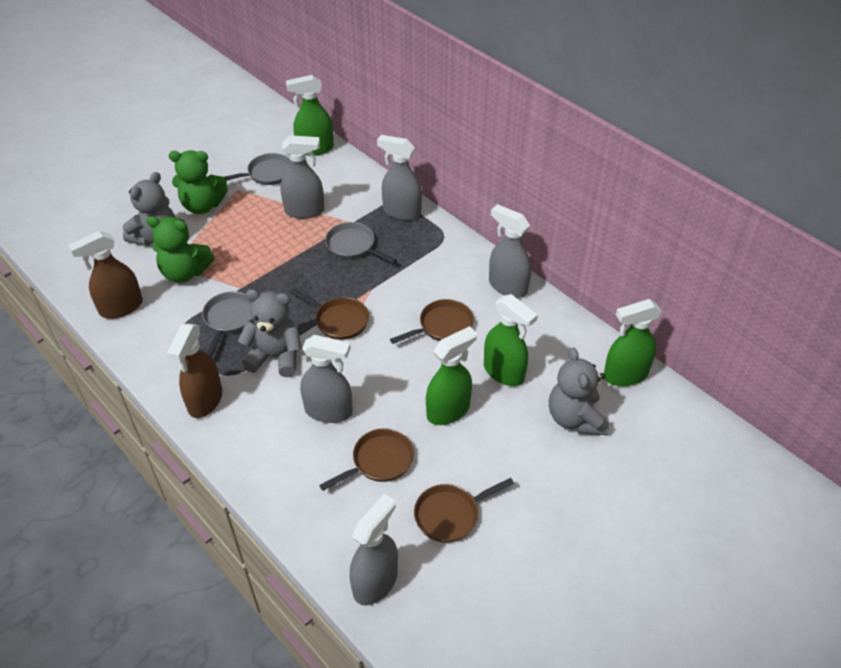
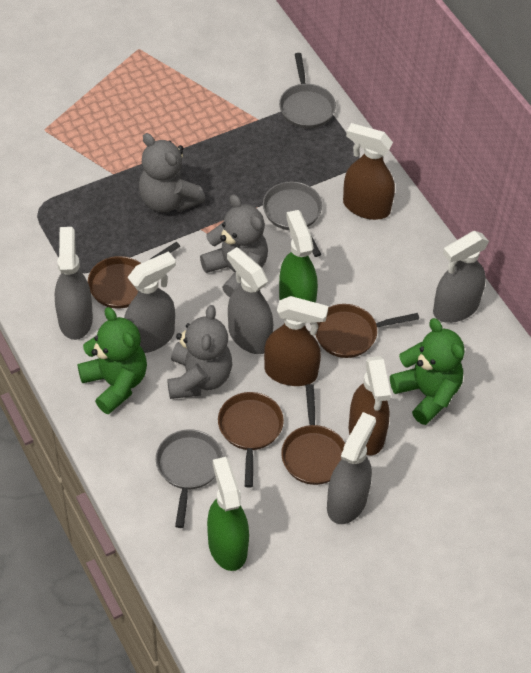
brown spray bottle: [68,231,143,319] [167,323,222,418] = 2 -> [264,296,329,386] [343,123,395,220] [349,356,391,455] = 3
green spray bottle: [286,75,334,156] [426,326,477,425] [484,294,538,386] [604,299,662,386] = 4 -> [207,457,249,571] [279,210,318,303] = 2

